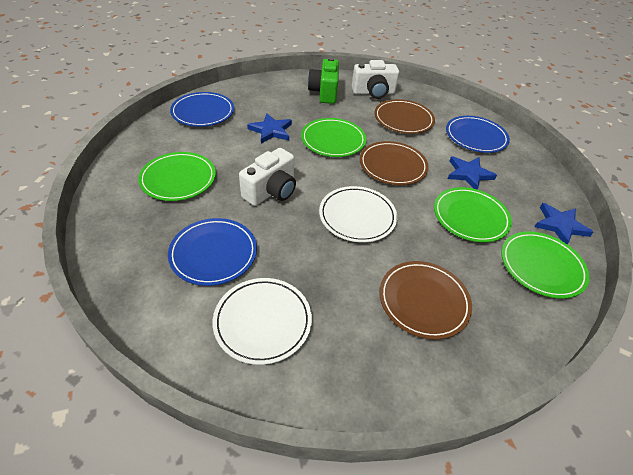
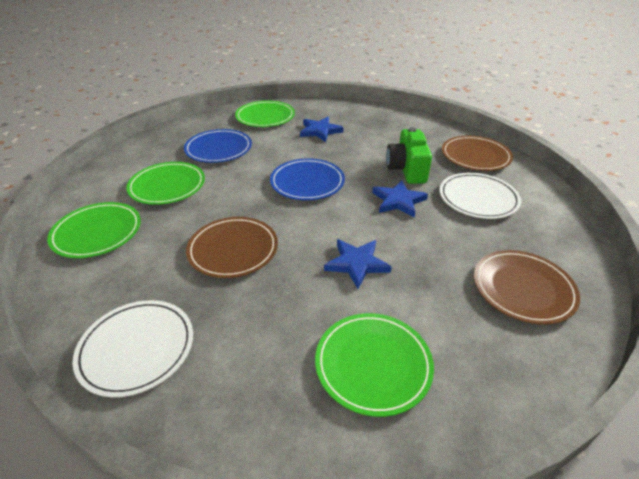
blue plate: [168,218,257,286] [170,92,234,127] [446,116,510,153] = 3 -> [184,129,252,163] [270,159,345,200] = 2
white camera: [239,148,296,206] [352,60,399,99] = 2 -> none = 0

